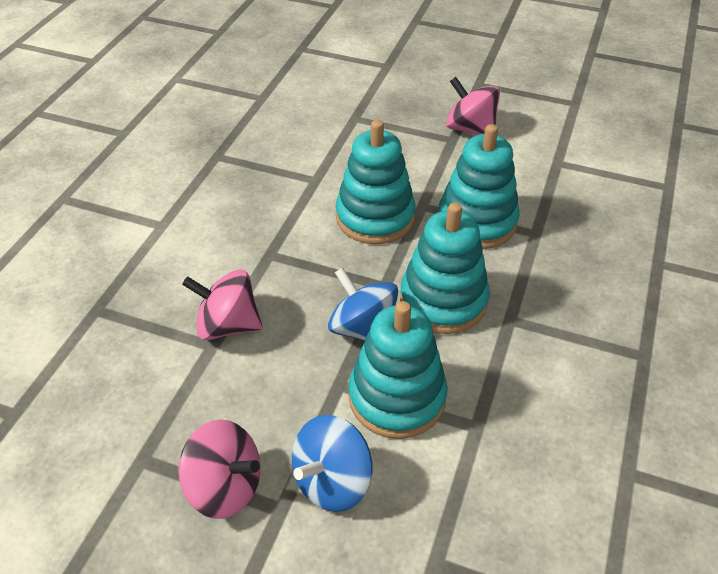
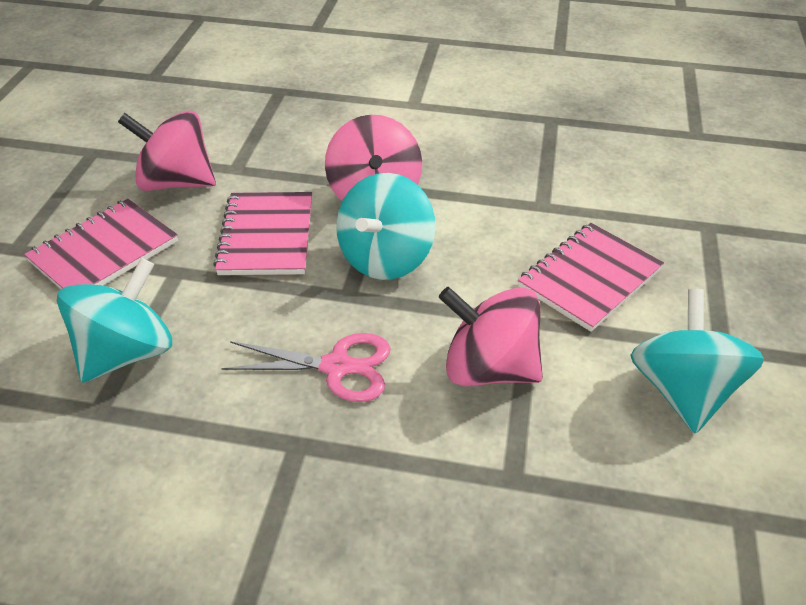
blue spinning top: [292,415,372,512] [328,267,398,341] = 2 -> none = 0
pink notebook: none = 0 -> [24,199,178,289] [213,192,312,275] [518,223,664,332] = 3
pink scissors: none = 0 -> [222,333,390,402] = 1
turquoise spinning top: none = 0 -> [57,258,172,383] [336,173,435,280] [630,289,764,433] = 3
turquoise stacking toy: [336,120,416,244] [349,301,448,439] [400,203,490,334] [439,124,519,249] = 4 -> none = 0

